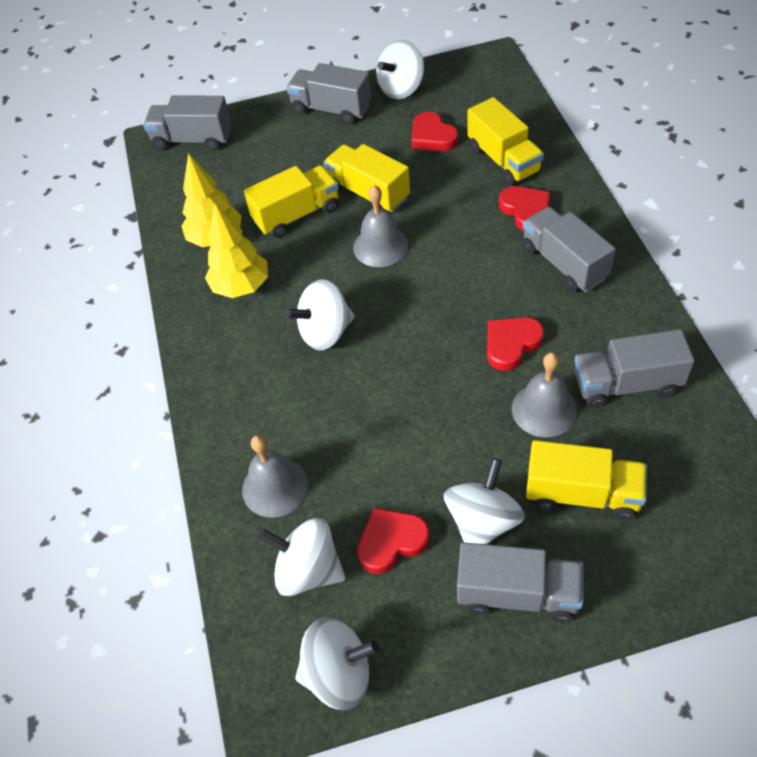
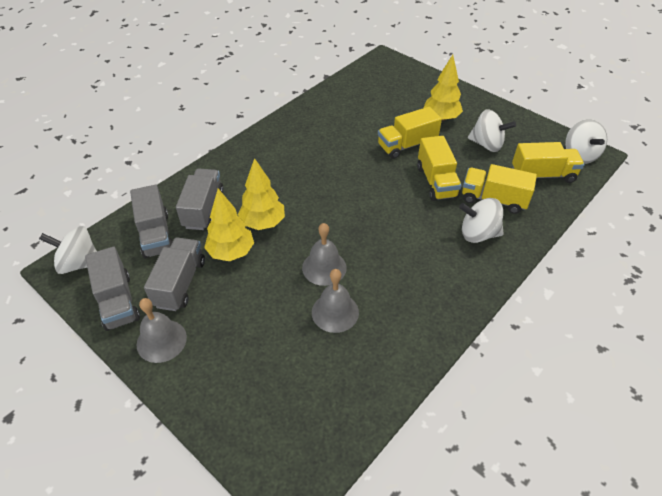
grey truck: [143,95,231,151] [286,63,371,124] [457,542,583,623] [522,207,616,292] [575,329,695,408] = 5 -> [85,247,140,331] [130,185,173,259] [144,237,205,311] [176,169,224,230] = 4
red heart: [357,508,430,574] [412,112,458,151] [487,317,544,371] [499,186,550,231] = 4 -> none = 0
white spinning top: [258,518,345,596] [285,279,355,350] [295,617,379,710] [376,40,424,99] [444,458,525,544] = 5 -> [39,226,97,274] [459,198,504,243] [468,109,516,152] [565,119,607,164] = 4
yellow tree: [181,153,242,247] [205,203,268,298] = 2 -> [204,189,254,261] [238,158,285,230] [423,55,463,121] = 3

